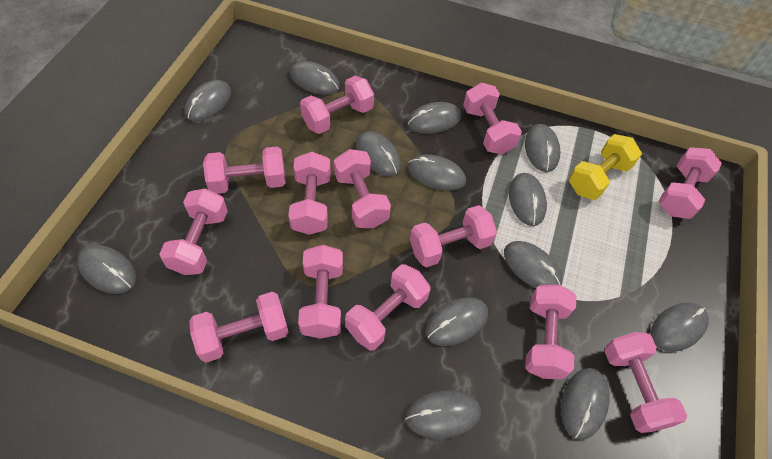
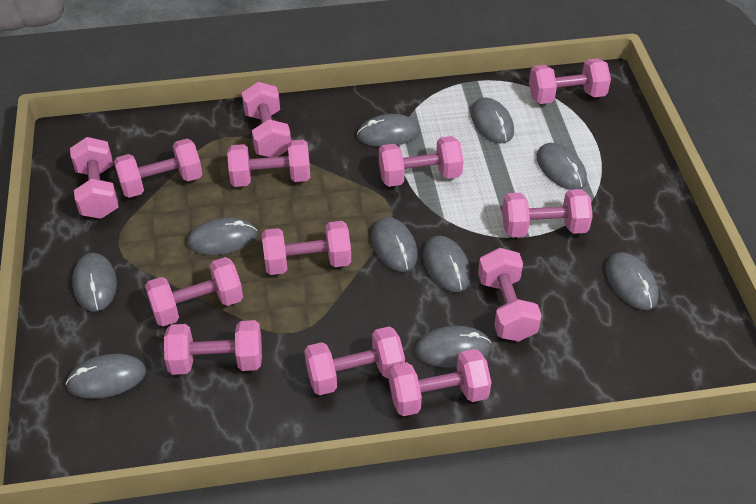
grey mouse: [77,245,136,294] [184,80,231,121] [290,61,340,95] [356,131,401,176] [405,391,481,439] [407,102,461,134] [408,155,466,191] [426,297,488,346] [504,241,562,288] [509,173,547,226] [525,124,560,172] [561,368,609,440] [651,302,709,352] = 13 -> [66,354,146,399] [72,253,117,311] [187,217,257,255] [357,114,420,147] [371,217,418,272] [415,326,492,368] [423,236,471,292] [471,97,514,143] [536,143,587,190] [606,252,659,310] = 10
yellow dumbbell: [569,134,642,200] = 1 -> none = 0

